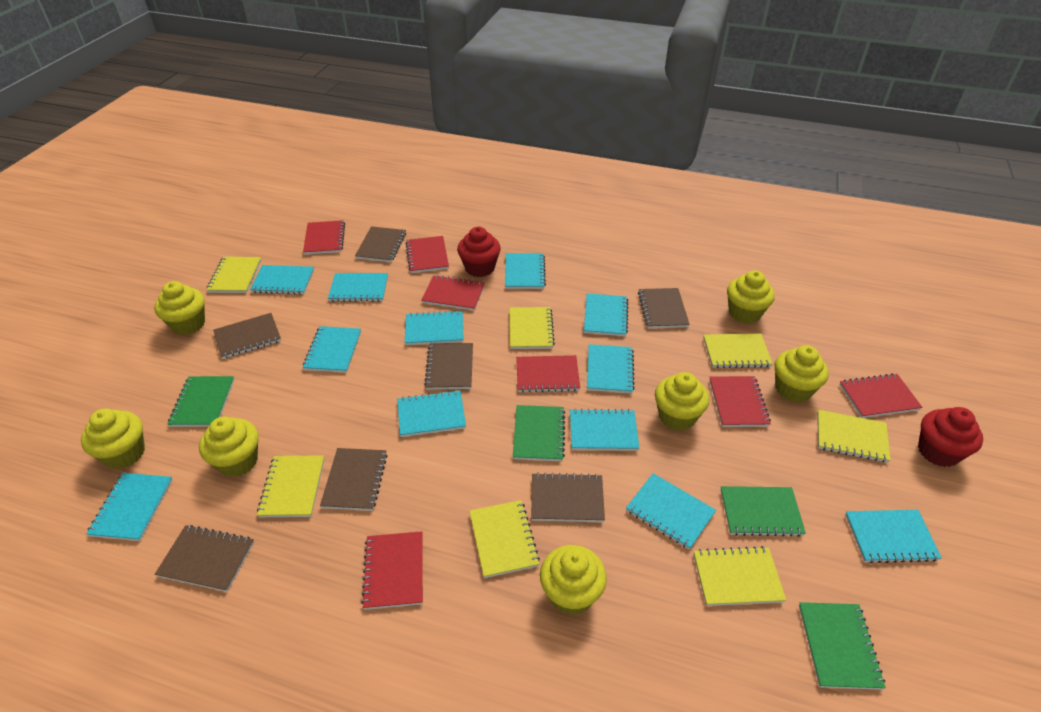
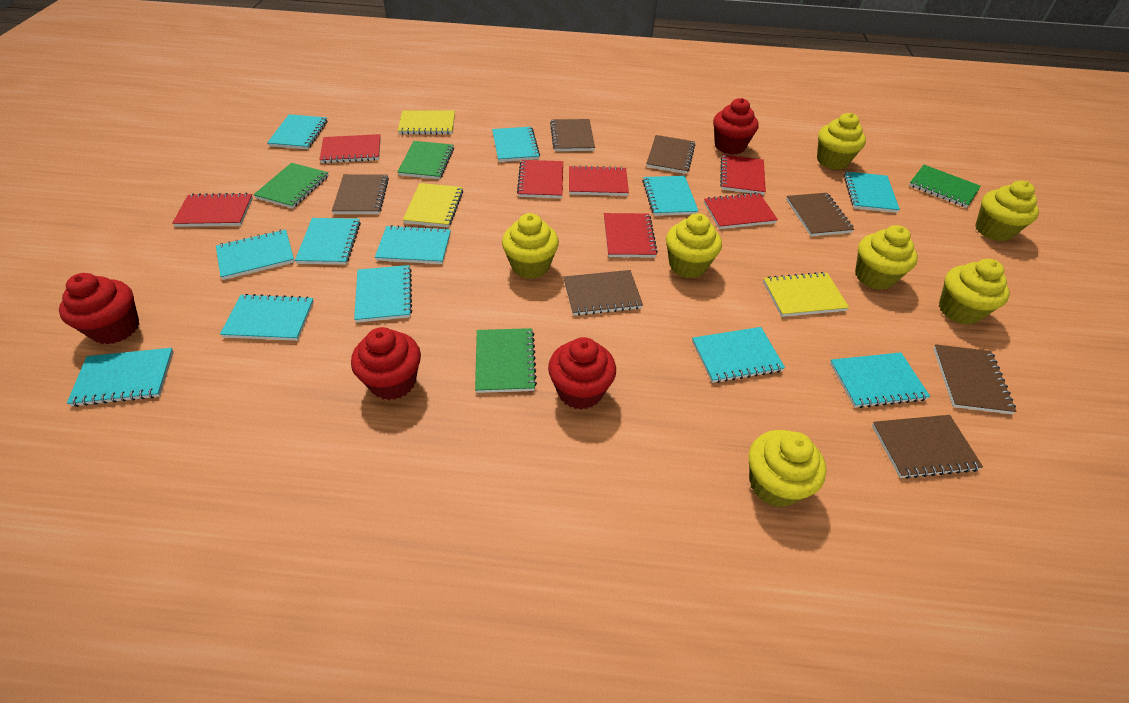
red cupcake: [457,227,501,277] [918,407,983,467] = 2 -> [59,273,139,344] [351,327,421,400] [548,337,616,410] [713,98,759,155] = 4
yellow notebook: [206,257,261,293] [257,455,324,517] [469,500,540,578] [510,307,555,349] [694,546,786,606] [703,333,773,368] [817,410,891,463] = 7 -> [398,110,455,135] [403,183,463,228] [763,272,849,317] = 3

